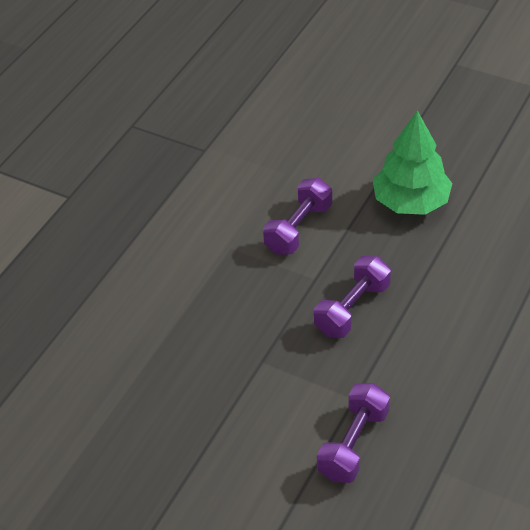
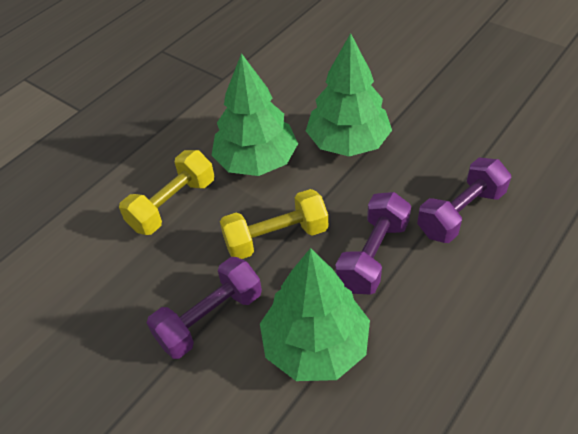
green tree: [373,110,453,215] = 1 -> [211,53,298,176] [260,248,370,381] [306,33,392,156] = 3
yellow dumbbell: none = 0 -> [119,150,214,235] [220,189,328,259] = 2

